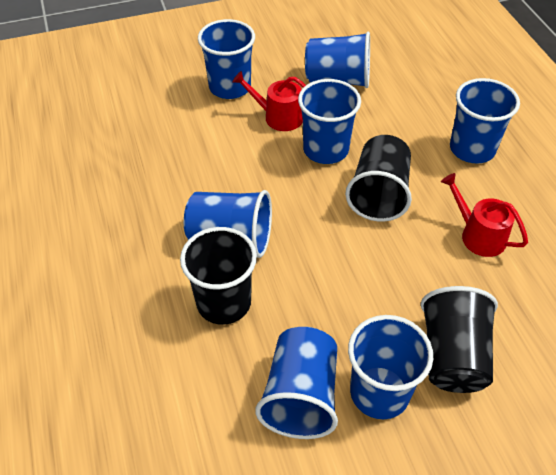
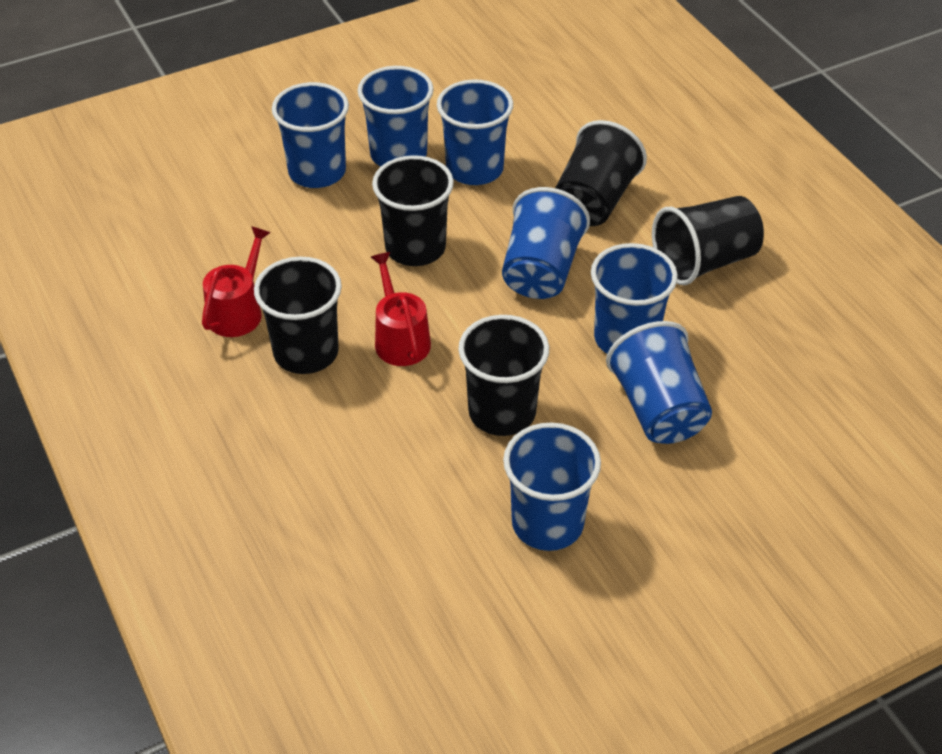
black cup: [180,227,257,325] [345,135,412,222] [421,286,498,393] = 3 -> [254,257,342,374] [372,155,454,266] [458,315,549,436] [555,120,647,226] [652,196,764,285] = 5

